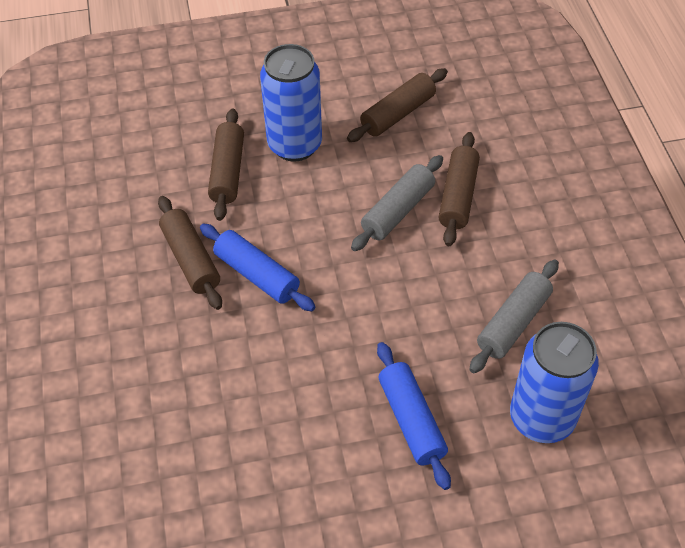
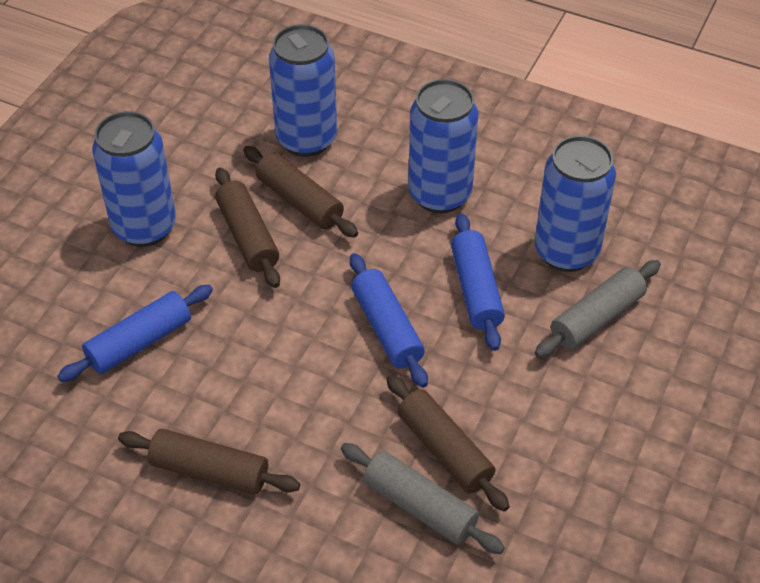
blue can: [260,44,322,161] [510,322,599,443] = 2 -> [92,111,176,247] [269,24,337,157] [408,79,479,213] [535,136,616,272] = 4
blue rolling pin: [200,224,316,311] [377,342,451,490] = 2 -> [57,285,213,382] [350,253,428,388] [451,213,505,351] = 3

